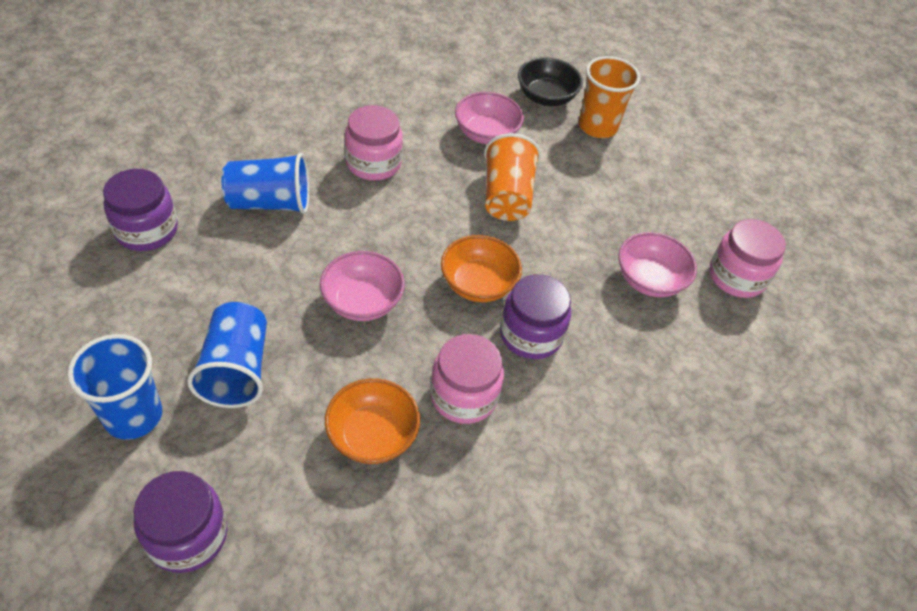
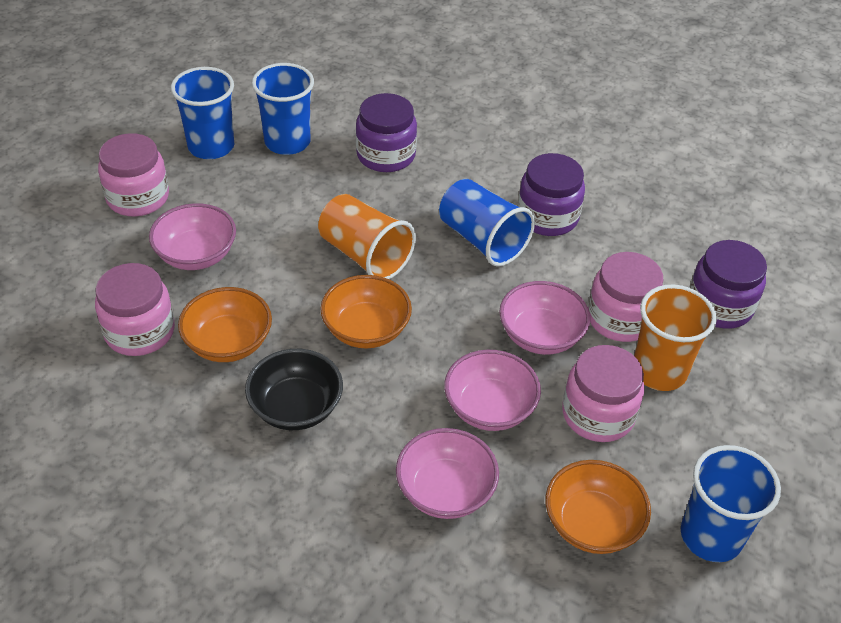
blue cup: [67,334,162,440] [187,302,267,408] [221,153,309,214] = 3 -> [171,67,234,159] [252,63,314,155] [439,179,535,267] [681,445,781,562] = 4
orange bowl: [325,378,420,464] [441,235,522,302] = 2 -> [178,287,272,362] [320,275,412,349] [546,460,651,554] = 3
pink bowl: [320,251,405,321] [455,92,524,144] [619,232,697,297] = 3 -> [149,203,236,270] [396,428,499,519] [444,350,541,431] [499,281,590,355] = 4
pink jar: [345,105,403,181] [430,334,504,424] [709,219,786,298] = 3 -> [95,263,175,356] [98,133,169,217] [562,345,644,442] [588,252,664,342] = 4

